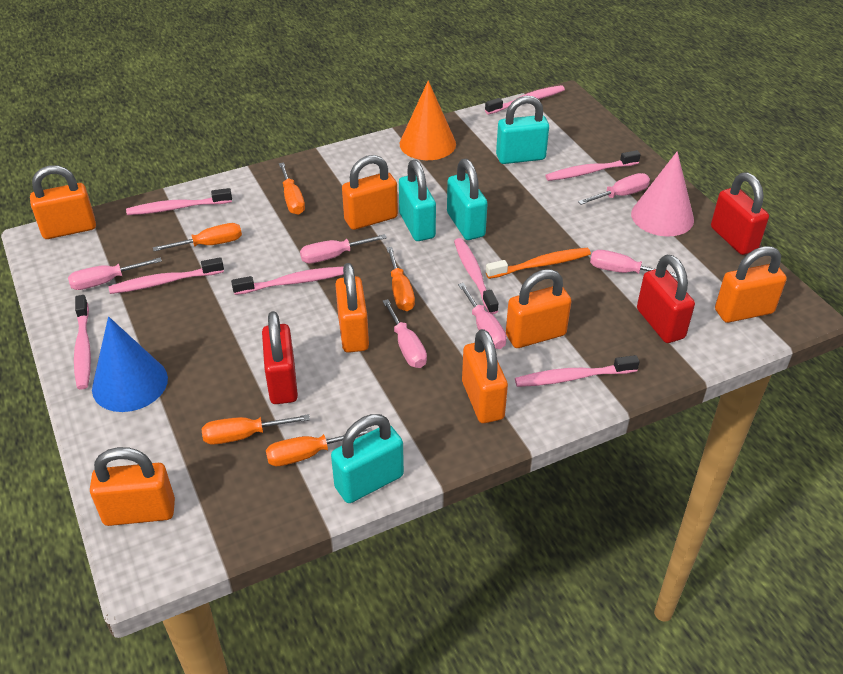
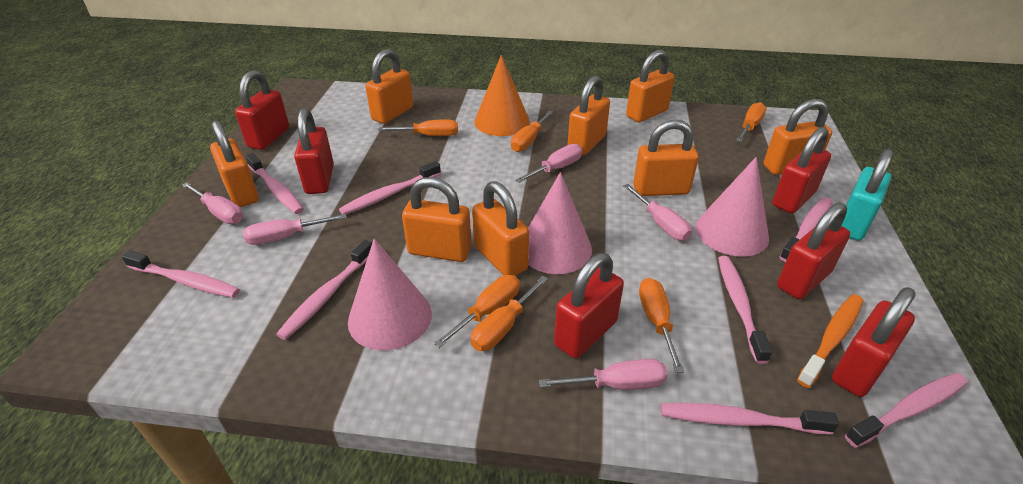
blue cone: [92,317,168,412] = 1 -> none = 0
orange padlock: [30,165,96,239] [90,447,175,526] [335,263,369,353] [342,155,398,230] [462,329,508,423] [506,269,571,348] [715,246,787,323] = 7 -> [210,120,259,207] [365,49,413,124] [402,177,472,262] [472,181,529,276] [568,76,610,155] [626,50,675,122] [633,120,699,196] [763,99,832,175] = 8
orange screwdriver: [153,223,242,251] [202,414,310,445] [266,428,373,466] [279,163,305,215] [387,247,415,311] = 5 -> [378,119,458,136] [434,275,520,348] [471,276,548,351] [511,111,553,152] [639,278,684,373] [736,102,767,142] = 6
pink cone: [631,151,694,237] = 1 -> [348,239,432,351] [528,172,592,274] [695,157,769,257] = 3
pink screwdriver: [68,257,162,290] [300,234,387,263] [382,299,427,368] [458,283,507,349] [578,173,650,205] [590,250,677,278] = 6 -> [182,183,243,224] [243,214,347,245] [515,144,582,183] [539,359,667,390] [623,184,692,241] = 5
red padlock: [262,311,298,404] [637,255,695,343] [711,172,769,255] = 3 -> [235,70,289,150] [294,108,334,194] [554,253,624,359] [772,127,831,213] [777,202,850,299] [832,287,916,397] = 6
turquoise padlock: [331,414,404,503] [399,160,436,241] [447,159,488,240] [496,96,549,164] = 4 -> [841,149,893,241] = 1

